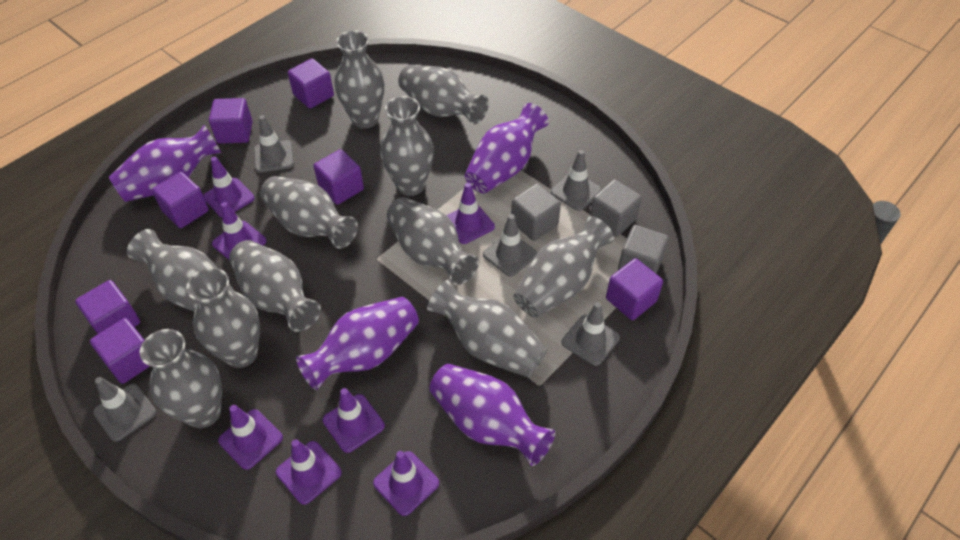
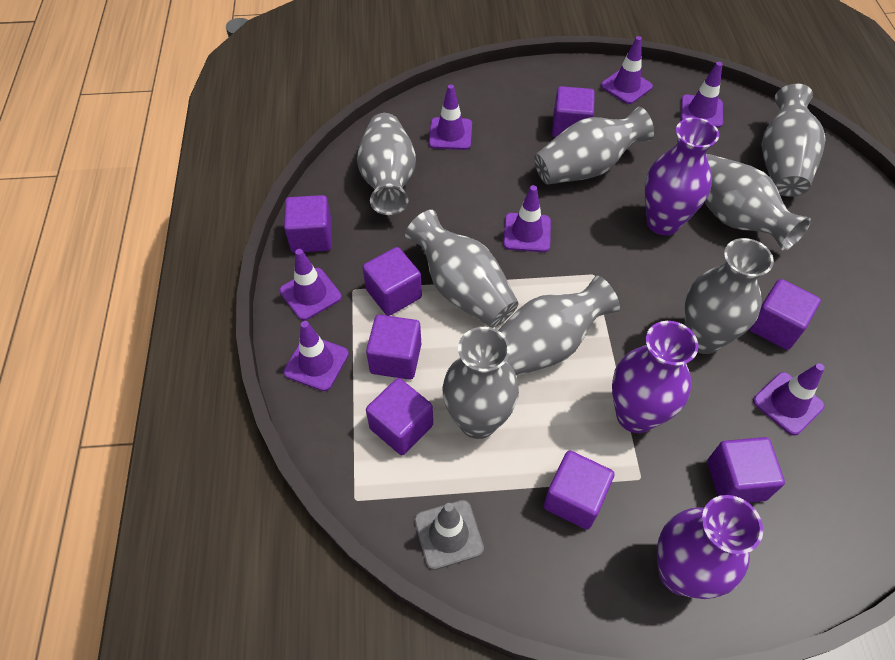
grey cube: [511,183,561,241] [590,179,642,237] [618,225,669,274] = 3 -> none = 0
grey traffic cone: [93,377,156,442] [254,115,294,173] [483,214,537,277] [551,150,601,211] [562,302,620,366] = 5 -> [414,500,484,570] = 1
grey vase: [127,229,234,312] [140,329,222,428] [186,267,260,368] [229,240,321,332] [260,176,358,249] [335,30,384,129] [380,96,434,196] [387,197,479,285] [398,65,489,124] [427,280,547,377] [513,216,614,317] = 11 -> [357,113,416,215] [405,210,519,328] [442,327,519,439] [498,276,620,376] [534,107,654,185] [684,238,774,354] [704,154,811,251] [761,84,825,197] = 8
purple cube: [75,280,140,334] [90,318,150,384] [152,172,209,228] [209,98,253,144] [288,58,334,109] [314,149,364,205] [606,258,663,320] = 7 -> [284,195,332,253] [362,247,422,316] [366,315,421,380] [366,378,433,455] [543,450,614,530] [552,86,595,137] [707,437,785,503] [749,279,821,350] = 8
purple vase: [109,125,221,202] [296,297,419,390] [430,364,555,466] [465,103,549,194] = 4 -> [612,321,699,433] [645,117,719,235] [657,495,763,599] = 3

